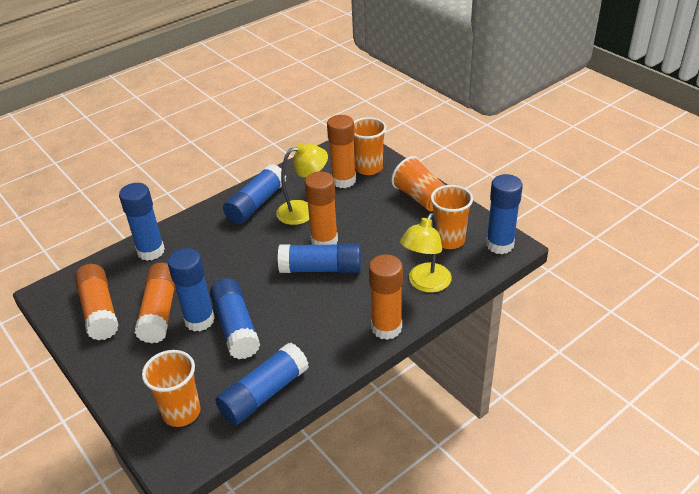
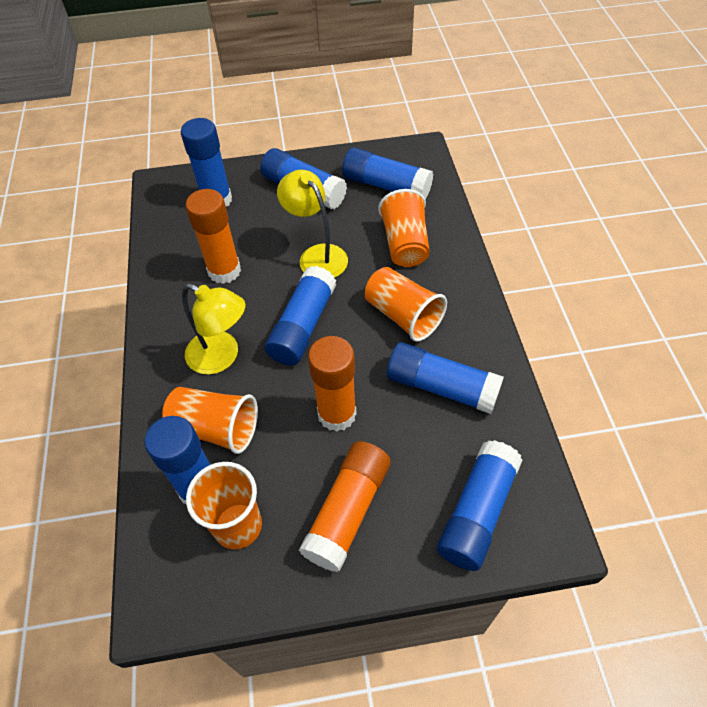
orange glue stick: [74,264,119,341] [134,263,176,344] [304,172,338,245] [327,115,356,188] [369,254,403,340] = 5 -> [185,189,241,284] [299,441,390,572] [308,336,357,432] = 3

